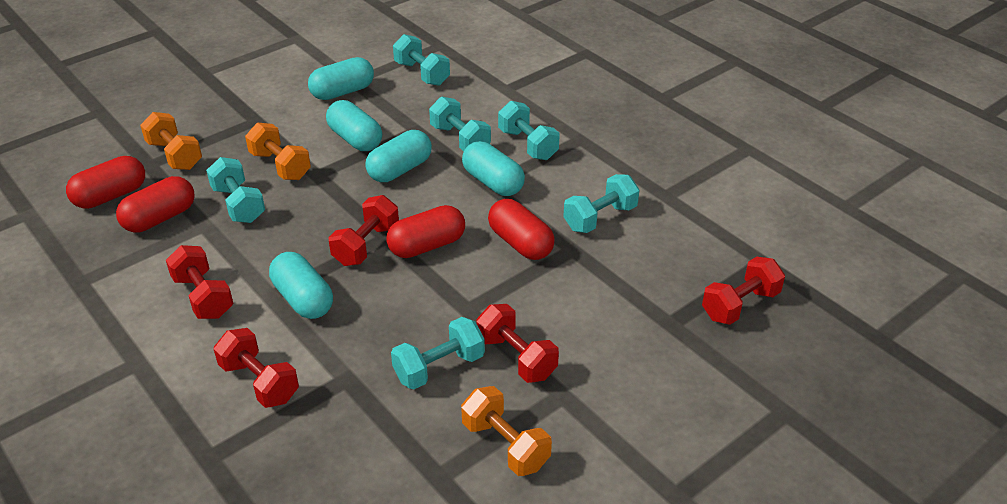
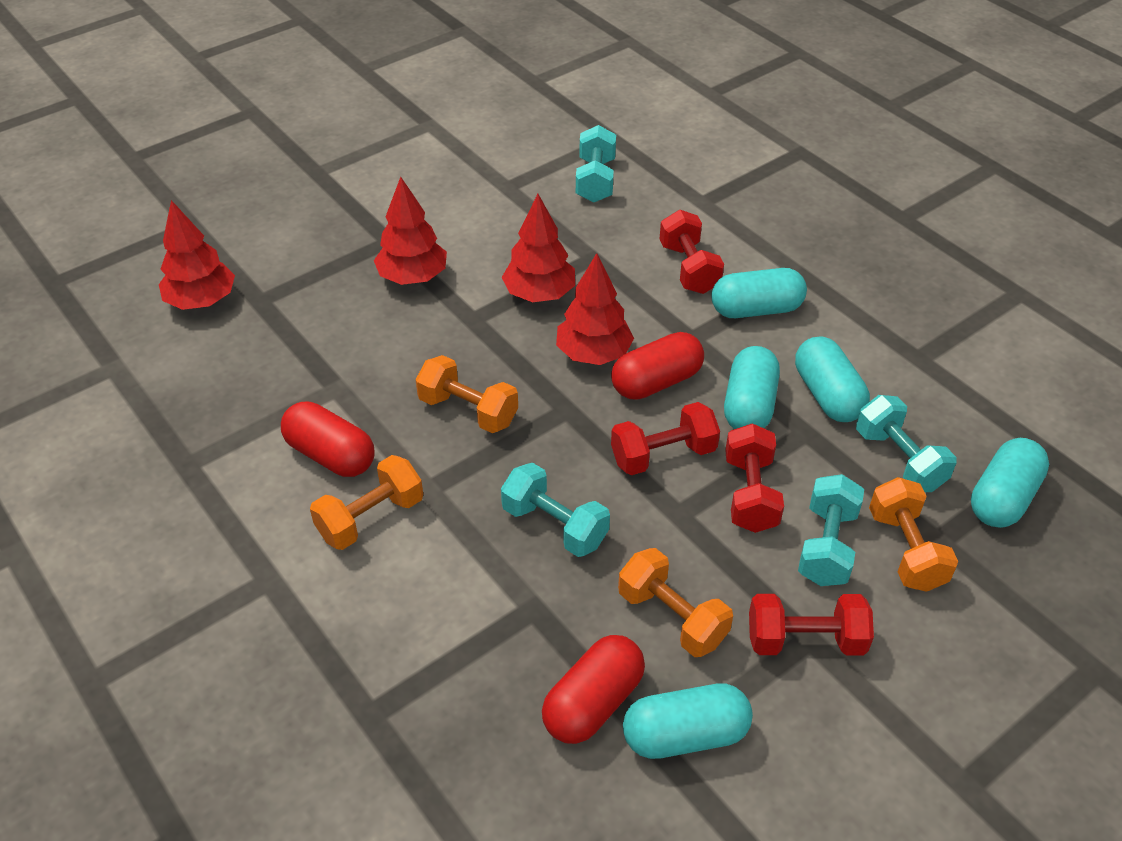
orange dumbbell: [140,112,202,170] [245,122,311,180] [461,386,552,476] = 3 -> [310,455,423,550] [416,355,518,433] [618,548,733,657] [869,477,958,592] = 4
red capsule: [66,156,145,209] [116,176,195,232] [386,205,465,258] [488,199,555,260] = 4 -> [281,402,375,477] [542,635,645,744] [611,332,704,400] = 3
red dumbbell: [166,245,233,319] [214,328,299,408] [328,195,399,266] [477,304,559,383] [702,257,785,325] = 5 -> [611,402,720,475] [659,210,724,294] [725,423,784,533] [749,594,874,656] = 4
red tree: none = 0 -> [159,200,235,310] [374,177,447,285] [502,194,575,302] [556,253,634,365] = 4
turquoise dumbbell: [206,157,265,223] [391,317,485,389] [393,34,450,86] [429,97,491,151] [498,101,560,160] [563,174,640,233] = 6 -> [501,463,610,557] [576,125,616,203] [798,474,864,586] [856,395,957,492] = 4

